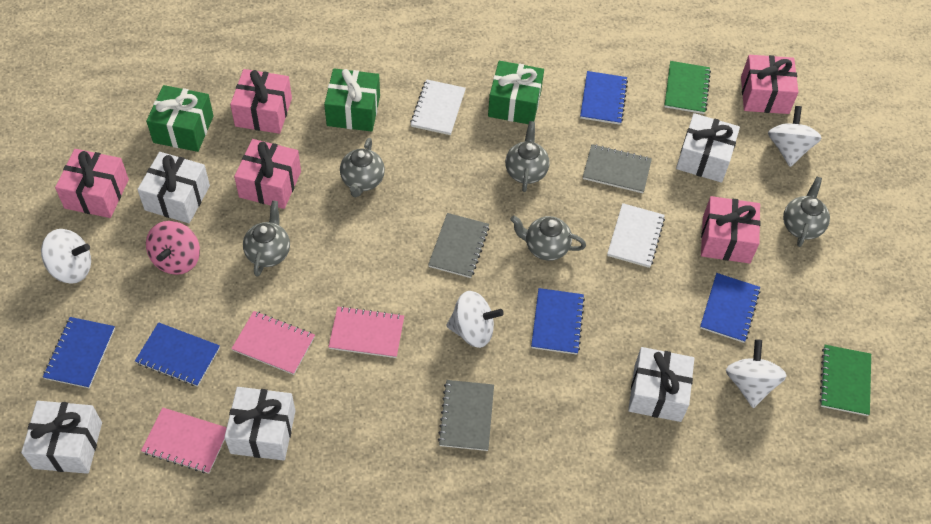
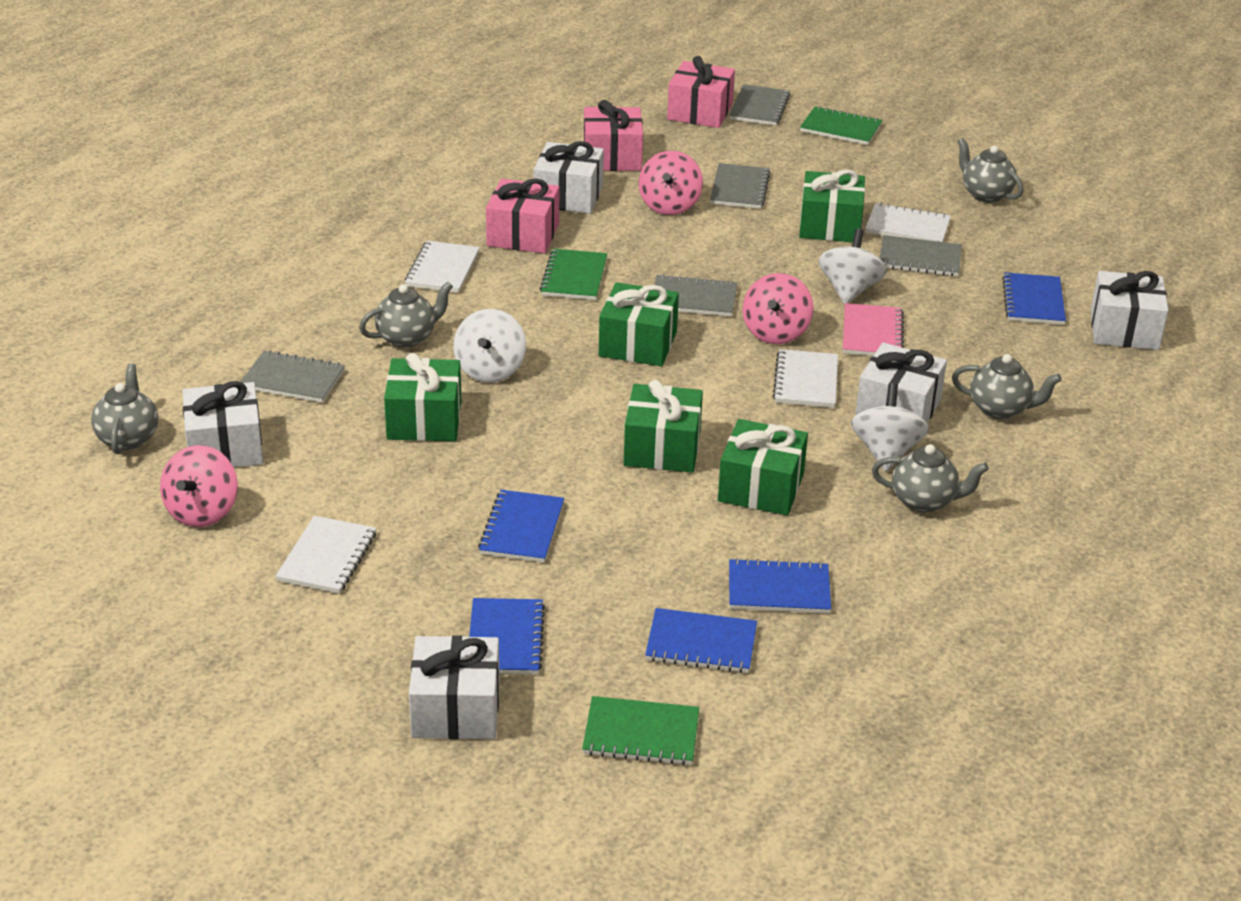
green gift: [146,85,214,152] [324,68,380,132] [488,61,544,124] = 3 -> [384,353,461,441] [599,282,679,366] [624,380,703,473] [718,419,808,516] [799,169,865,242] = 5
green notebook: [664,61,711,114] [819,345,871,416] = 2 -> [540,249,607,300] [582,696,699,765] [800,106,882,145] = 3
grey notebook: [428,213,490,278] [438,380,494,451] [583,144,652,193] = 3 -> [241,350,345,403] [654,274,737,317] [710,163,770,209] [729,84,790,126] [879,235,962,276] = 5
pink gift: [55,149,129,218] [230,69,292,134] [234,139,301,209] [701,196,761,264] [741,55,798,114] = 5 -> [486,179,559,254] [584,100,643,171] [667,56,735,128] = 3
pink notebook: [141,408,227,474] [231,311,315,375] [328,306,404,358] = 3 -> [843,303,904,356] = 1
pink spinning top: [146,221,200,275] = 1 -> [160,445,238,527] [639,151,703,215] [743,273,814,344] = 3
white notebook: [410,79,466,135] [607,203,665,268] = 2 -> [275,516,376,594] [405,241,480,293] [773,349,838,408] [865,203,951,242] = 4
white spinning top: [41,229,91,284] [446,291,504,348] [726,339,787,408] [768,106,821,167] = 4 -> [453,309,526,382] [818,229,887,304] [851,383,929,471] = 3

